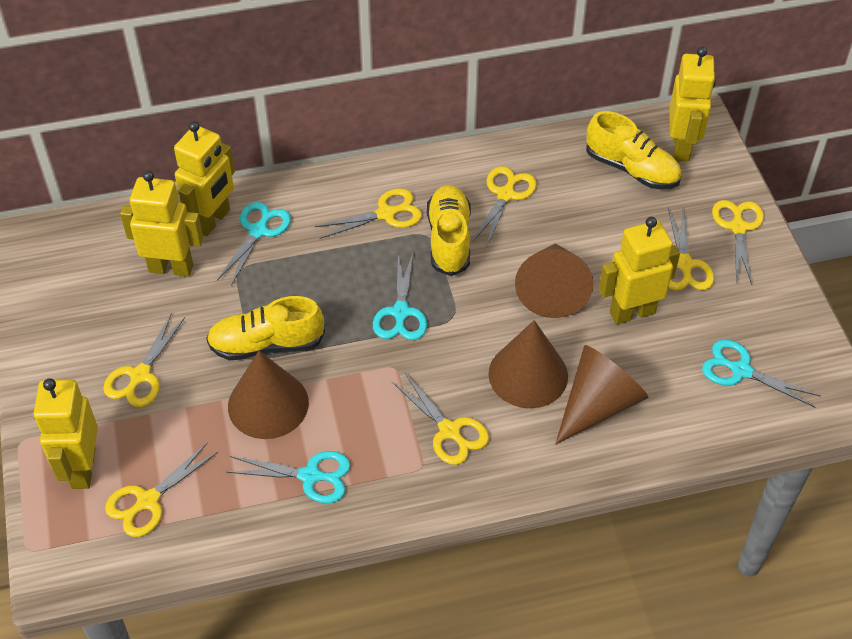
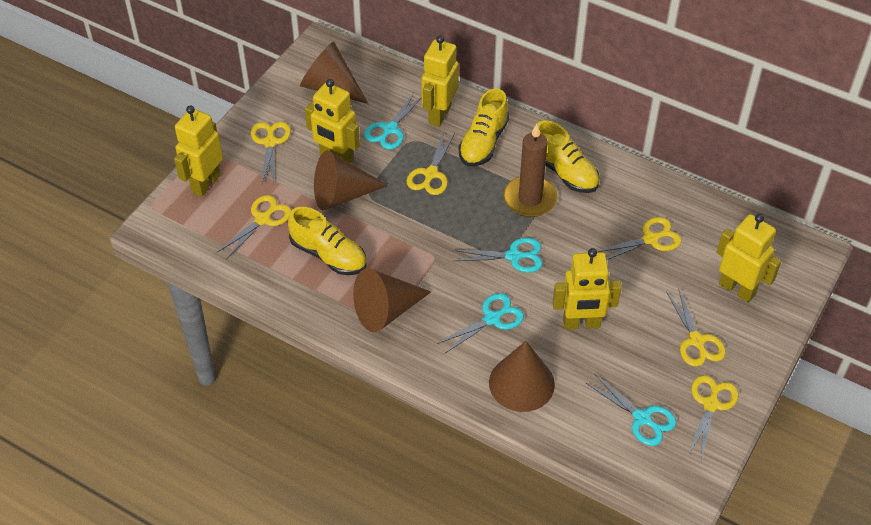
brown candle: none = 0 -> [503,124,557,217] = 1
yellow scissors: [103,313,185,408] [105,442,218,537] [315,189,422,239] [392,373,489,465] [473,166,537,246] [668,208,714,291] [712,200,764,284] = 7 -> [217,195,292,259] [251,122,291,184] [406,132,455,195] [597,217,681,260] [666,288,726,367] [688,375,739,460] = 6

